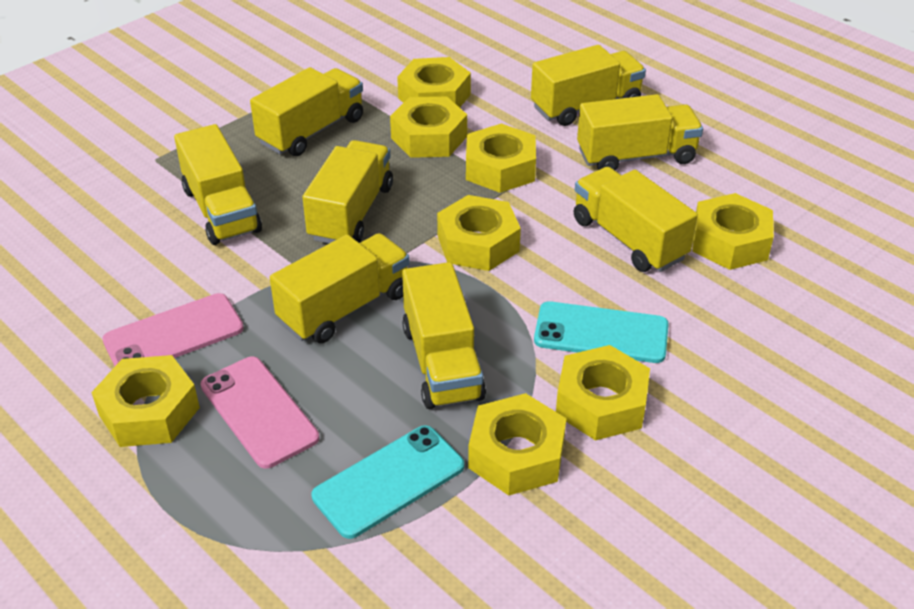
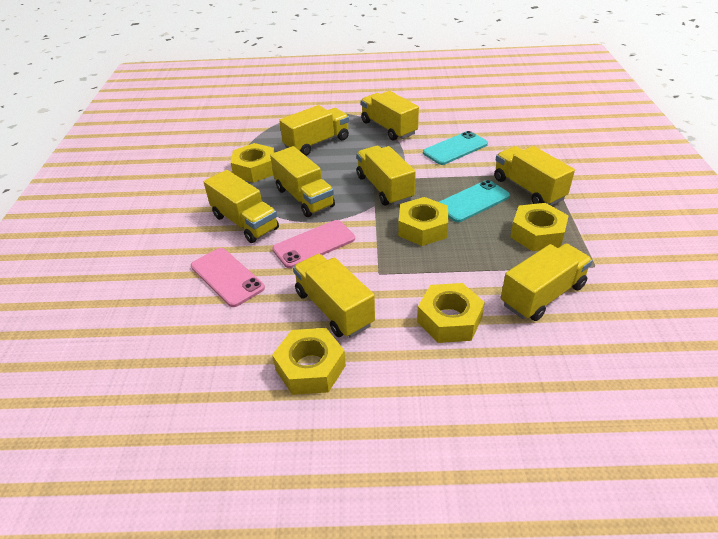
yellow nut: [91,355,200,447] [390,96,467,158] [397,57,471,108] [437,195,521,271] [466,123,536,193] [468,393,567,496] [556,345,650,441] [692,193,774,270] = 8 -> [231,143,275,183] [272,328,346,395] [398,197,448,246] [417,283,485,343] [510,203,569,251] = 5

